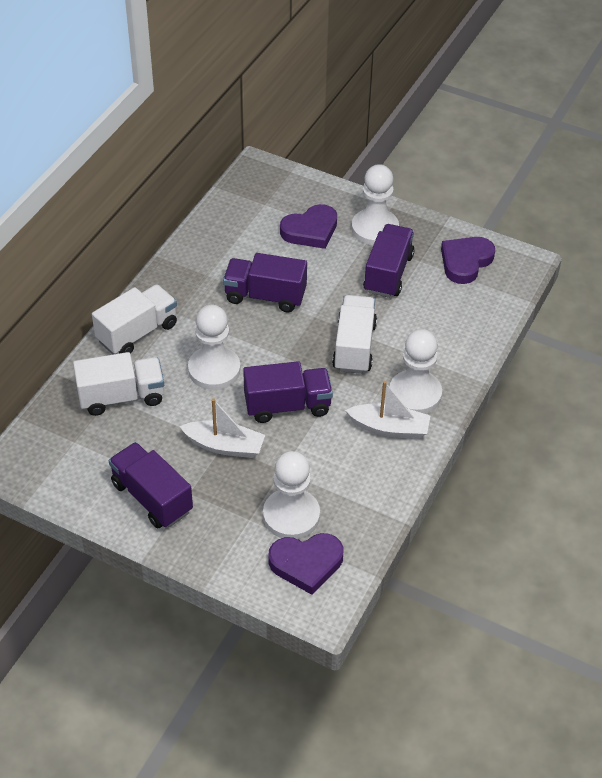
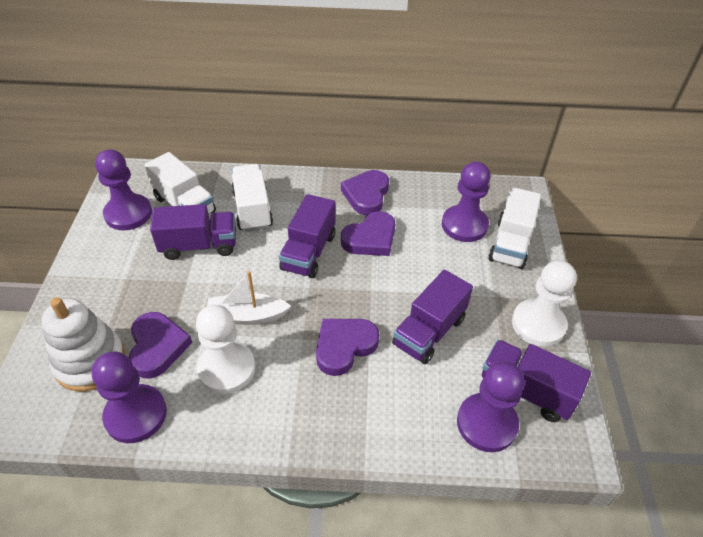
purple heart: [268,533,344,595] [280,204,337,249] [441,237,495,284] = 3 -> [128,312,192,378] [316,319,379,376] [341,170,389,215] [341,211,395,256] = 4
purple pawn: none = 0 -> [92,352,167,443] [95,149,152,230] [442,161,491,242] [457,361,525,452] = 4
white boat: [180,398,265,458] [345,381,430,439] = 2 -> [207,271,291,325] = 1
white pawn: [188,305,240,390] [263,451,320,539] [351,164,399,245] [390,329,442,414] = 4 -> [196,305,255,394] [512,260,577,347] = 2
white stacking toy: none = 0 -> [42,297,125,392] = 1

